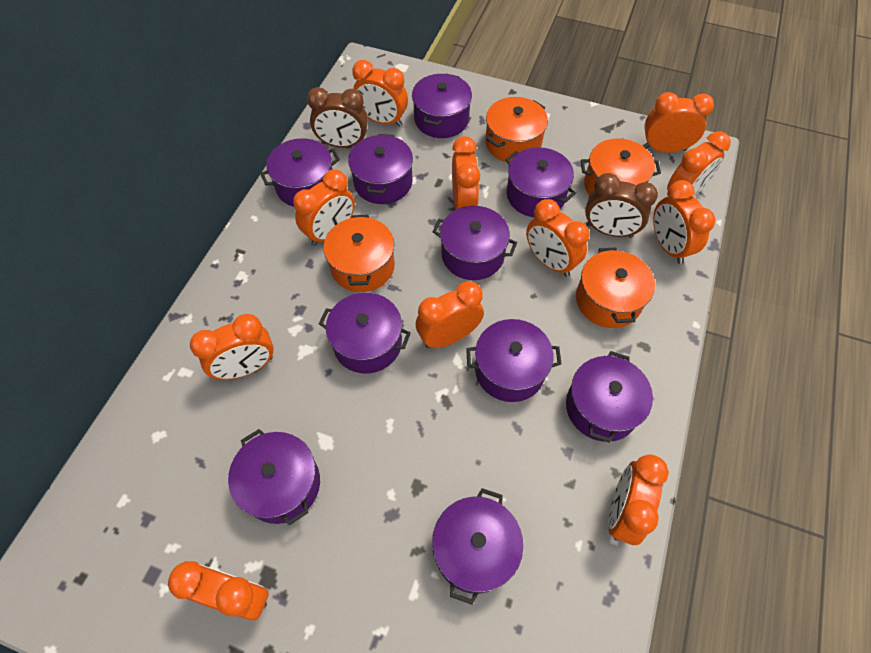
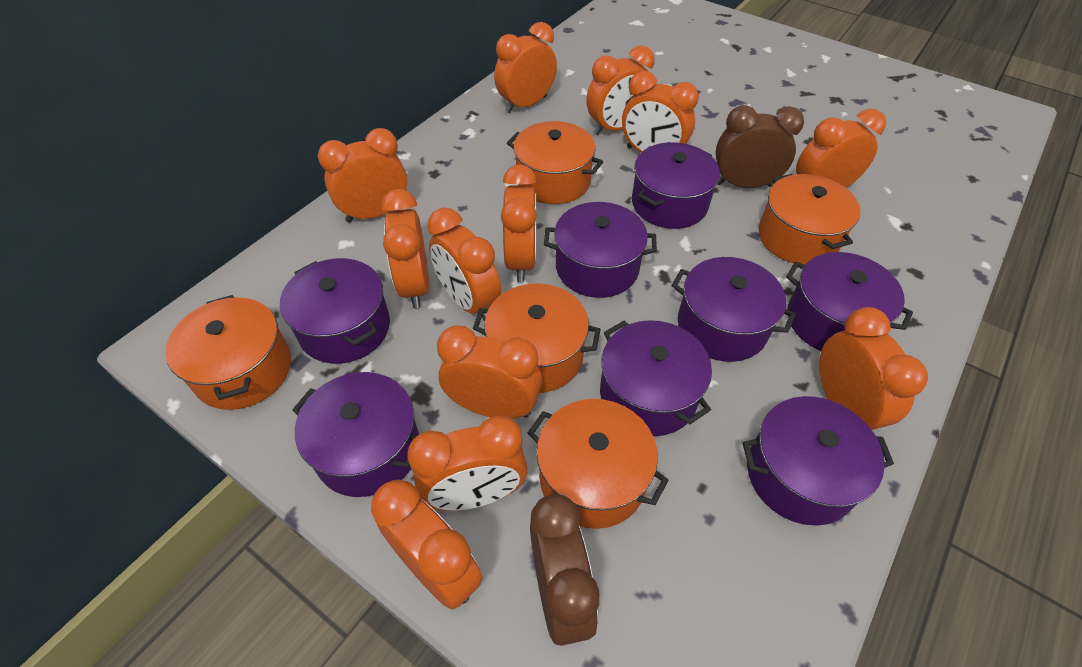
orange clock: [168,561,268,620] [190,314,274,380] [293,170,355,246] [352,60,408,127] [416,281,484,348] [452,136,480,210] [526,199,590,277] [608,454,669,545] [643,92,714,153] [653,180,715,264] [667,131,731,197] = 11 -> [318,128,407,223] [371,479,482,610] [382,189,429,309] [407,415,528,511] [427,208,501,321] [437,325,542,419] [494,22,557,113] [501,164,537,282] [586,46,655,135] [622,71,699,153] [796,109,886,188] [819,307,928,430] = 12
orange pot: [324,215,395,292] [485,97,548,162] [576,247,655,328] [581,138,661,196] = 4 -> [165,295,291,410] [473,283,601,393] [507,121,603,204] [528,399,669,529] [758,174,861,265] = 5
purple pot: [228,429,320,526] [260,138,340,207] [319,293,411,373] [348,134,413,204] [412,74,472,138] [432,206,517,280] [432,488,523,605] [466,319,562,402] [505,147,576,217] [566,351,653,443] = 10 -> [280,258,390,364] [292,372,419,497] [544,202,657,298] [600,320,712,436] [632,142,720,229] [671,257,796,362] [742,396,894,526] [786,252,913,351] = 8

